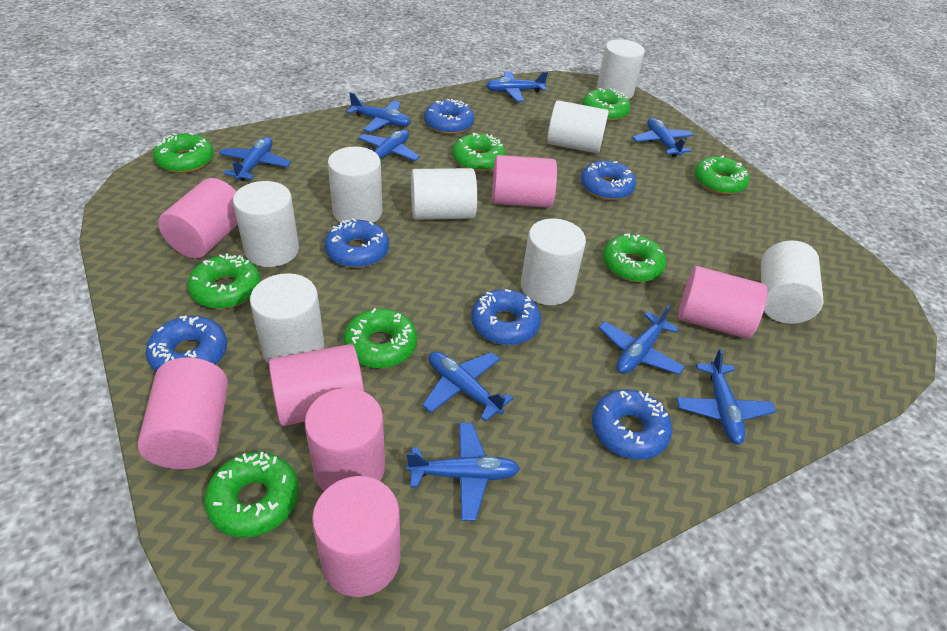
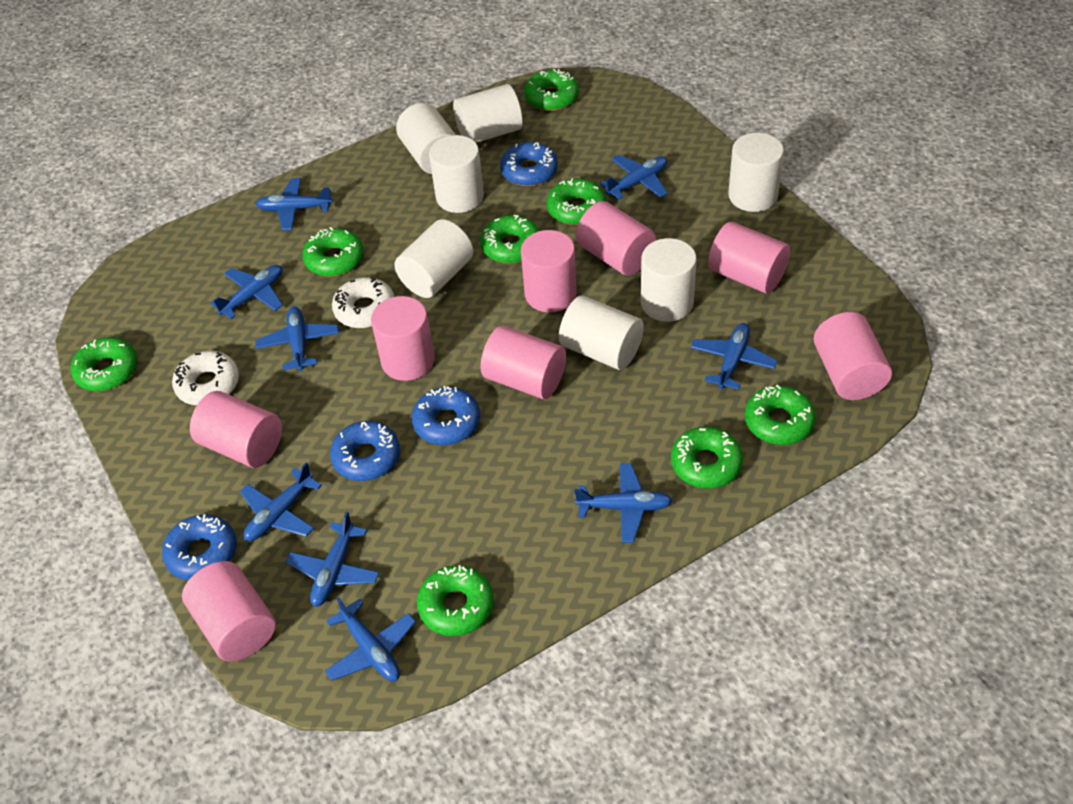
blue donut: [146,316,227,372] [324,218,389,268] [424,99,474,134] [471,289,541,345] [581,161,636,200] [592,389,672,460] = 6 -> [162,514,237,580] [330,421,400,481] [412,386,480,445] [500,142,558,186] = 4
pink cylinder: [137,357,228,469] [158,178,238,259] [269,344,364,426] [305,388,385,491] [312,476,400,597] [492,155,557,208] [678,266,768,339] = 7 -> [182,561,276,661] [190,391,282,468] [371,296,435,381] [480,326,566,399] [521,230,577,313] [576,201,656,276] [708,222,790,294] [813,312,892,400] = 8
white cylinder: [233,181,299,267] [250,273,324,364] [328,147,383,223] [411,168,477,220] [521,218,586,305] [547,100,609,153] [597,39,644,100] [761,241,824,324] = 8 -> [395,219,473,298] [396,103,456,174] [429,135,484,213] [453,84,523,143] [559,295,644,370] [641,238,697,322] [728,133,784,212] = 7
white donut: none = 0 -> [172,351,239,405] [332,277,395,328] = 2

